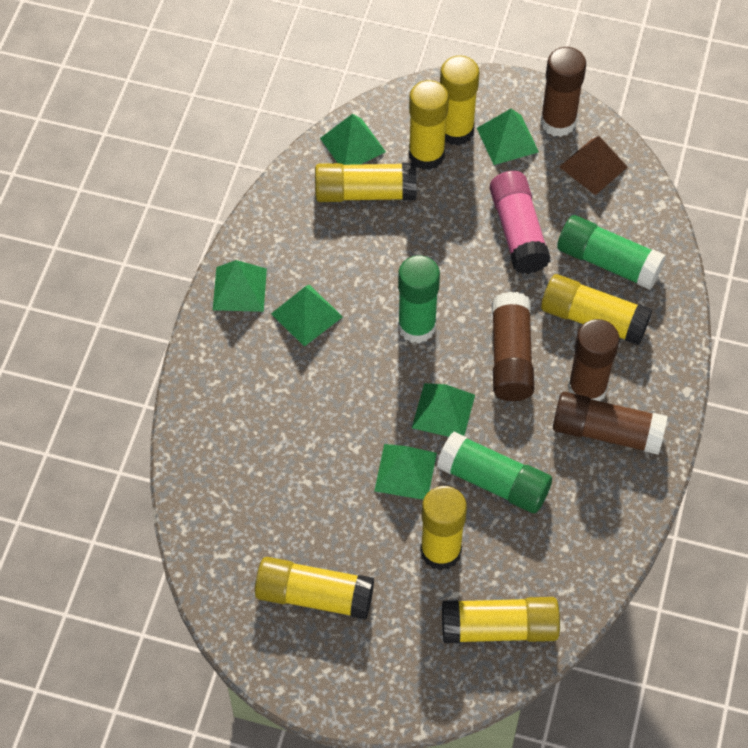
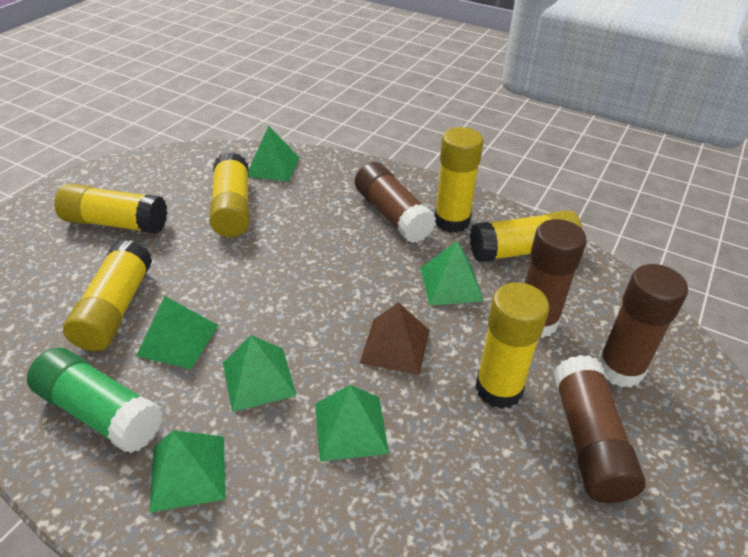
green glue stick: [398,255,440,343] [437,432,552,513] [557,215,666,290] = 3 -> [27,348,163,453] = 1
pink glue stick: [490,171,551,274] = 1 -> none = 0
yellow glue stick: [255,557,374,619] [315,163,416,202] [409,80,449,170] [420,486,467,571] [440,55,480,145] [442,597,560,643] [541,274,652,345] = 7 -> [54,183,167,234] [63,240,152,351] [209,152,250,237] [435,127,483,233] [470,210,582,262] [475,282,549,409] = 6

